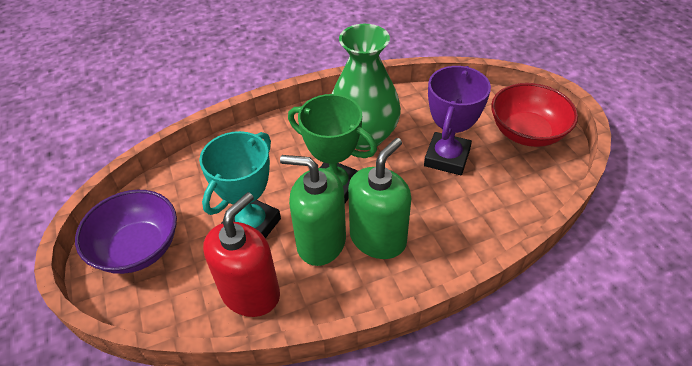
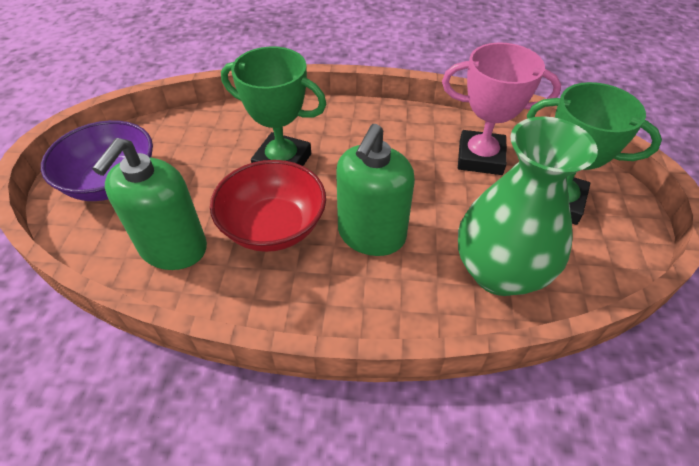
green trophy: [288,94,377,203] = 1 -> [221,46,327,166] [527,82,662,225] = 2
pink trophy: none = 0 -> [442,42,561,175] = 1
purple trophy: [424,66,491,175] = 1 -> none = 0
red soap dispenser: [203,192,280,317] = 1 -> none = 0
turquoise trophy: [199,131,281,239] = 1 -> none = 0

